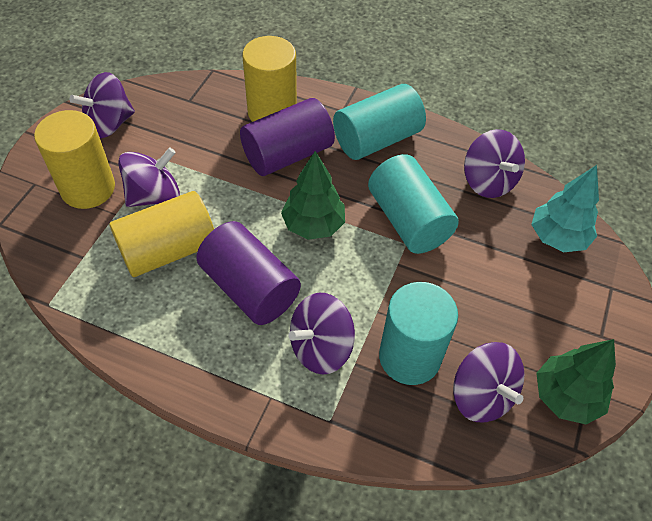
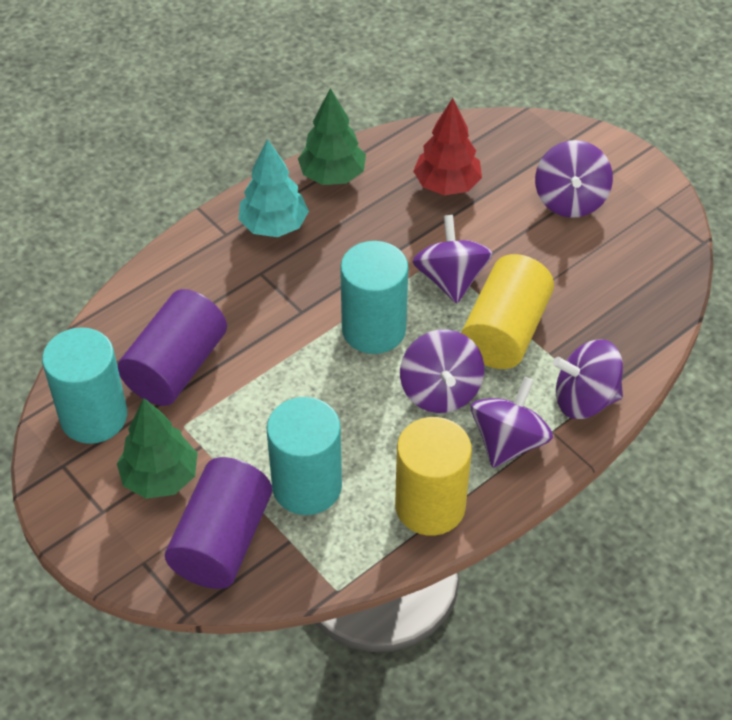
red tree: none = 0 -> [413,98,482,195] = 1
yellow cylinder: [34,110,115,209] [109,191,214,277] [242,36,297,122] = 3 -> [395,417,472,536] [461,254,554,369] = 2

